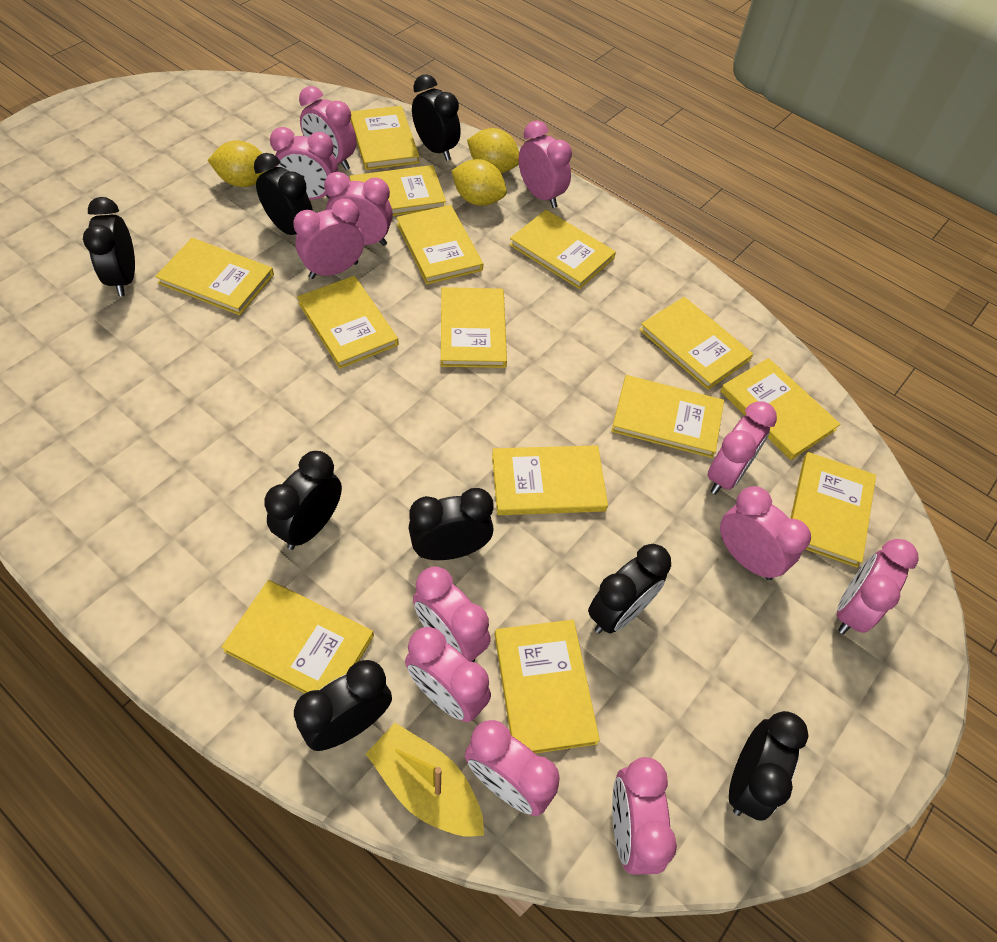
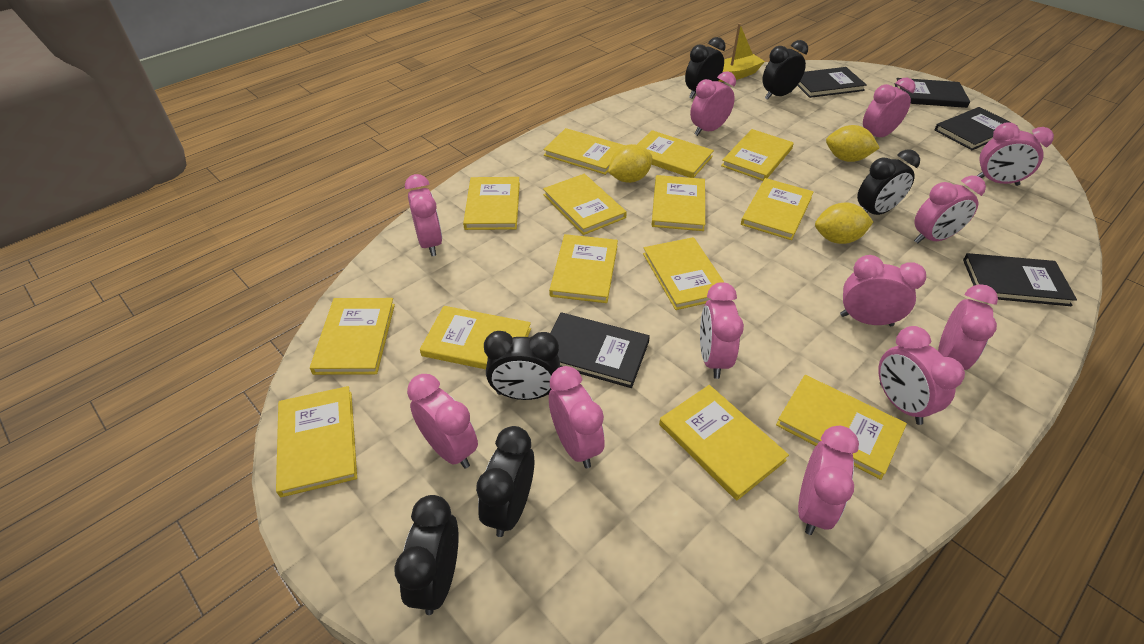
black book: none = 0 -> [550,312,650,388] [797,67,867,98] [894,78,970,108] [935,107,1012,150] [963,253,1077,306] = 5
black clock: [83,197,135,296] [254,153,313,235] [264,451,342,550] [294,660,392,751] [409,488,494,560] [412,74,461,161] [588,544,671,634] [729,711,809,821] = 8 -> [394,495,459,615] [476,426,534,537] [484,331,560,400] [685,37,726,99] [763,40,808,100] [857,150,920,215] = 6

